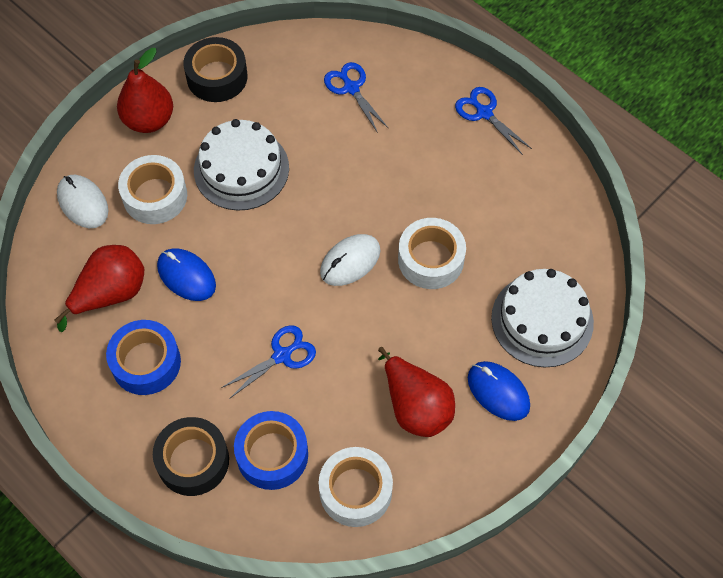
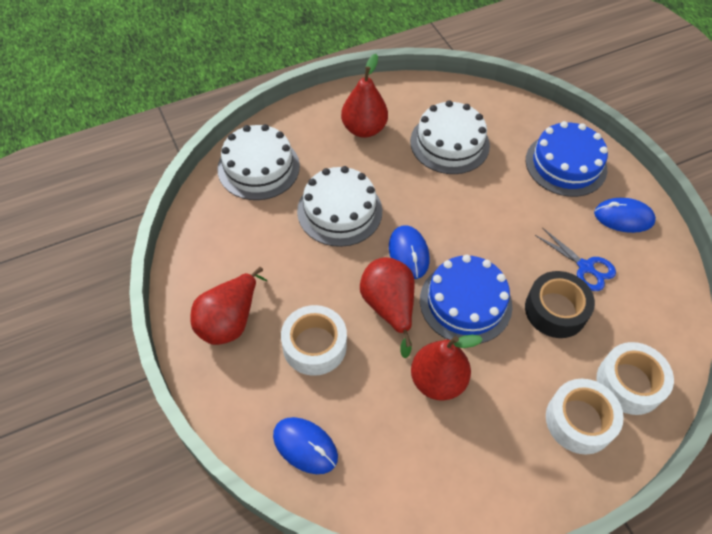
black tape: [153,417,229,496] [183,37,248,102] = 2 -> [525,271,595,338] = 1
blue cake: none = 0 -> [420,255,512,344] [526,121,608,197] = 2
blue mouse: [157,248,216,301] [468,361,530,421] = 2 -> [273,417,338,474] [389,225,430,279] [594,198,656,233] = 3
blue scissors: [221,325,316,399] [324,62,389,133] [455,87,532,155] = 3 -> [535,228,616,291] = 1
blue tape: [106,320,181,395] [234,411,308,490] = 2 -> none = 0
red pear: [54,245,144,332] [117,48,173,133] [378,347,455,437] = 3 -> [190,267,267,345] [341,54,388,138] [360,257,415,358] [411,335,483,401] = 4
white cake: [194,119,289,211] [491,269,594,368] = 2 -> [217,124,300,200] [297,166,382,247] [410,100,490,174] = 3
white mouse: [57,175,108,228] [320,234,381,286] = 2 -> none = 0

